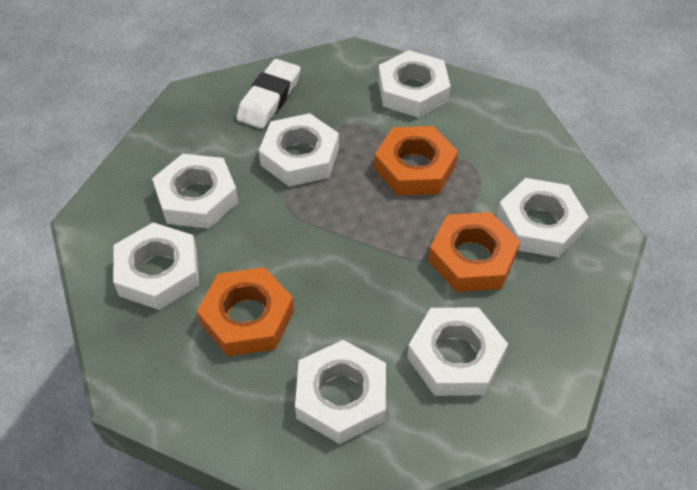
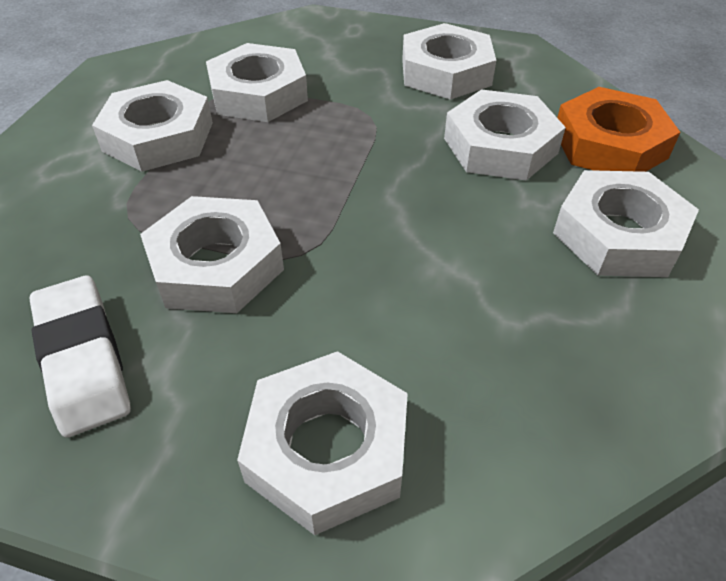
orange nut: [197,267,294,357] [374,126,458,196] [428,212,520,292] = 3 -> [557,87,680,172] = 1

